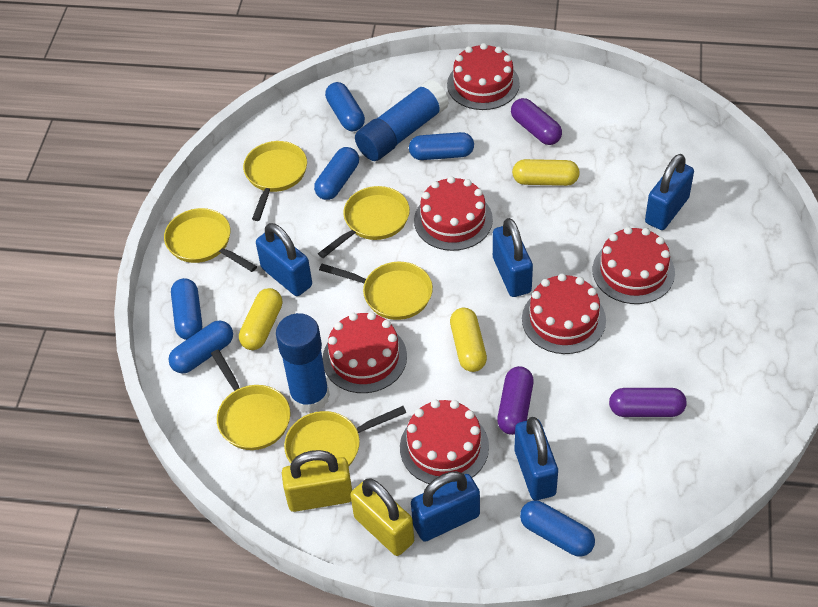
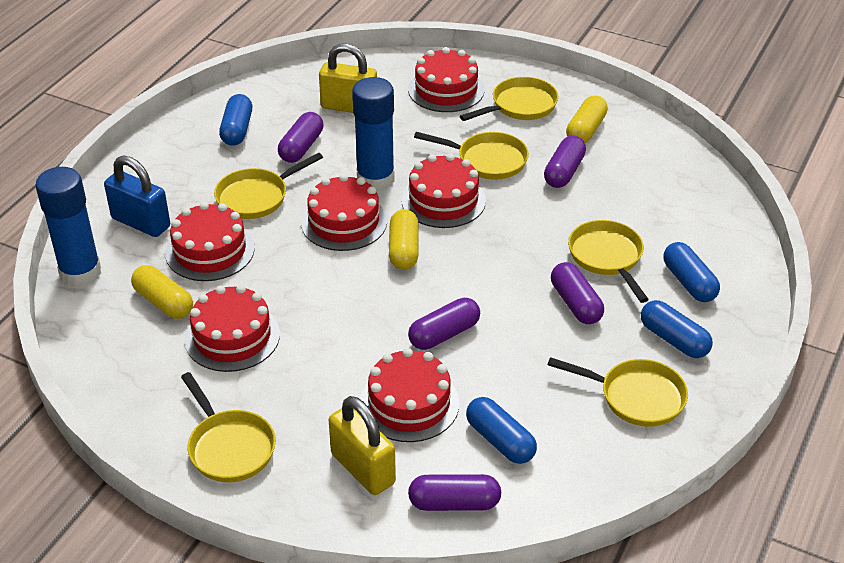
blue capsule: [168,321,233,374] [171,278,202,340] [314,147,359,200] [325,82,365,131] [409,132,474,160] [520,500,595,557] = 6 -> [219,94,252,146] [466,397,537,464] [641,300,713,358] [663,242,720,302] = 4
blue padlock: [256,223,312,296] [411,471,480,542] [493,218,533,297] [515,417,558,500] [645,154,694,230] = 5 -> [104,156,170,237] = 1
purple capsule: [497,366,534,435] [511,98,562,145] [609,388,687,417] = 3 -> [278,112,323,163] [408,298,480,350] [408,474,501,511] [544,136,586,188] [551,262,604,324] = 5

